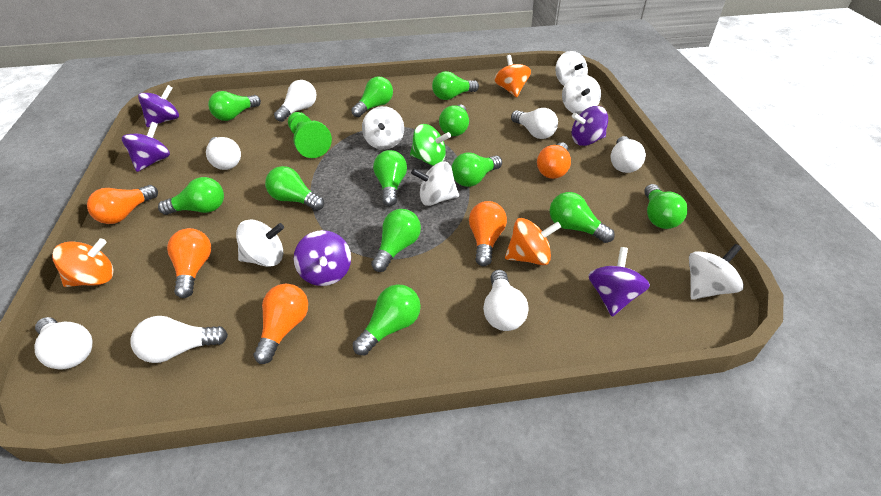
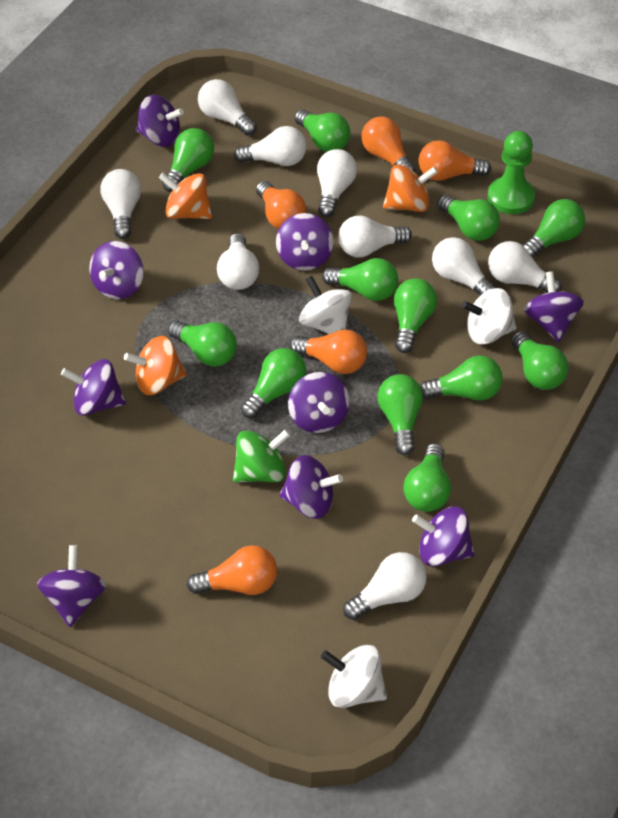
purple spinning top: [122,122,170,172] [138,85,179,127] [294,230,351,286] [572,106,608,146] [588,247,650,317] = 5 -> [37,545,106,627] [61,359,126,416] [89,241,144,299] [136,95,184,147] [276,213,334,270] [279,455,343,519] [288,372,350,433] [412,507,475,567] [524,271,584,342] = 9
white light bulb: [35,317,92,369] [130,316,228,363] [206,137,241,170] [274,80,316,122] [483,270,529,331] [511,108,558,139] [610,136,646,173] = 7 -> [100,169,141,239] [198,79,257,136] [217,233,259,290] [234,126,307,166] [317,149,357,217] [338,215,412,257] [343,552,427,620] [432,237,496,295] [488,241,562,293] = 9
white spinning top: [236,220,284,267] [362,106,404,150] [411,162,459,206] [555,51,588,86] [562,74,601,115] [689,244,744,300] = 6 -> [299,276,352,334] [321,645,387,708] [461,288,516,345] = 3

